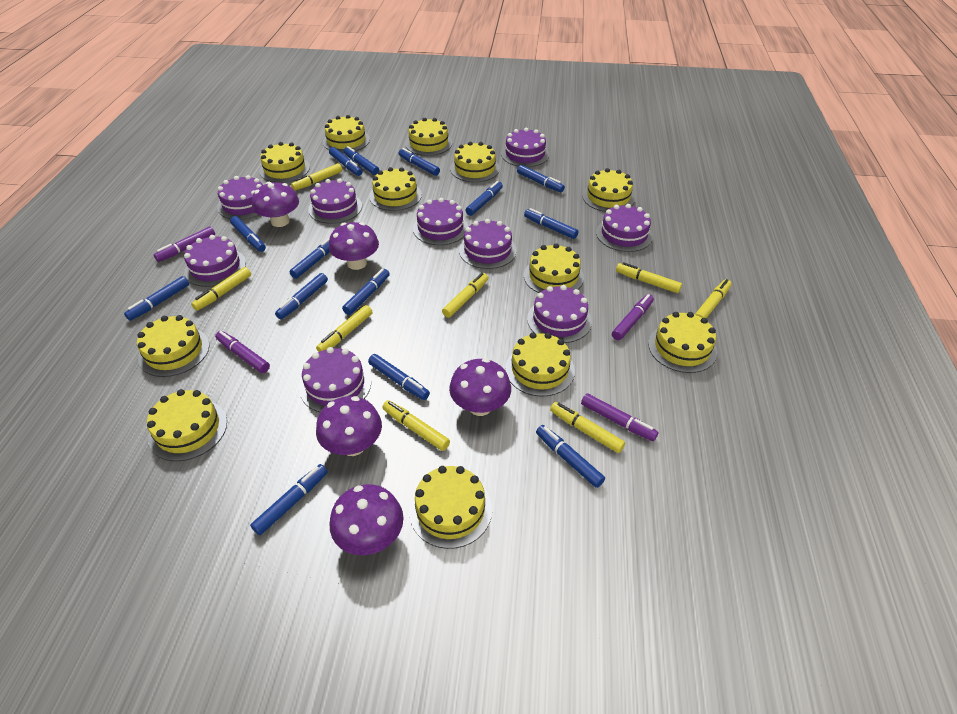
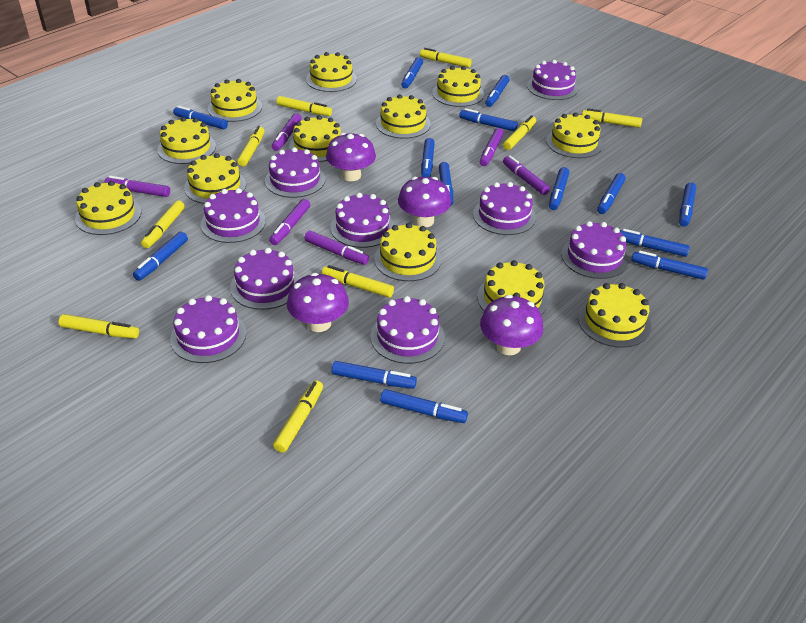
purple marker: [154,226,215,262] [215,331,270,373] [581,393,659,441] [612,294,654,340] = 4 -> [104,176,170,197] [269,199,310,245] [272,113,302,151] [304,231,369,265] [480,128,504,166] [503,155,550,195] = 6
purple mushroom: [252,182,299,227] [316,396,382,456] [329,222,379,270] [330,484,404,555] [449,358,511,416] = 5 -> [287,273,349,332] [326,133,376,181] [398,177,451,227] [480,295,543,355] = 4
yellow marker: [191,267,251,311] [291,163,342,191] [316,305,372,352] [382,400,450,451] [442,273,488,318] [550,402,625,453] [616,262,682,293] [695,279,732,318] = 8 -> [59,314,139,339] [141,200,185,248] [237,126,264,166] [273,380,323,453] [277,96,332,116] [322,265,394,297] [420,48,472,68] [503,115,536,150] [582,108,642,128] = 9

